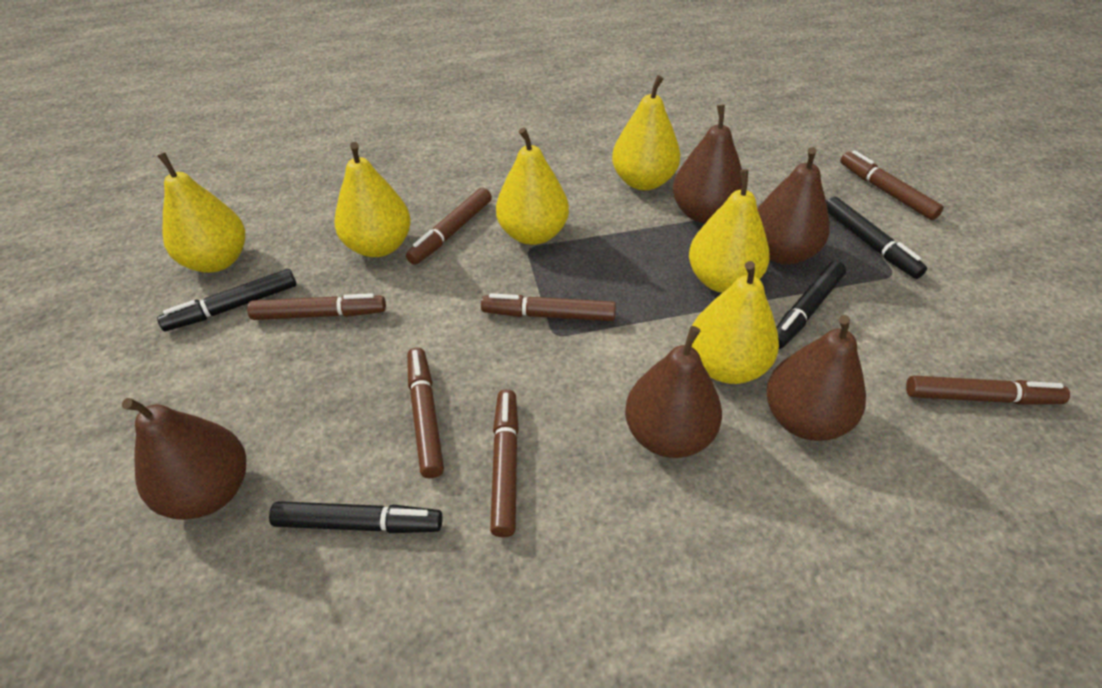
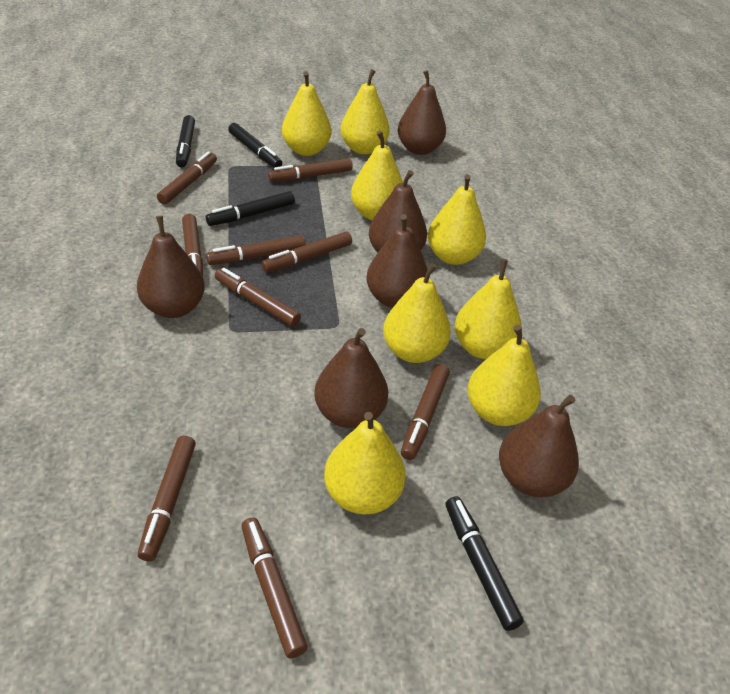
brown marker: [247,293,386,320] [406,187,492,265] [407,347,444,478] [481,293,616,321] [490,389,519,537] [840,150,944,220] [906,376,1070,405] = 7 -> [138,436,196,561] [157,151,217,205] [182,214,203,276] [206,235,306,265] [215,268,301,327] [241,517,308,658] [262,232,352,273] [268,158,353,182] [401,364,450,460] = 9
brown pear: [122,398,246,520] [625,326,722,458] [673,104,742,223] [757,147,830,265] [766,315,866,441] = 5 -> [137,216,205,318] [314,328,388,428] [366,214,428,308] [369,170,427,253] [398,70,446,155] [499,395,579,497] = 6
yellow pear: [157,152,245,273] [334,142,411,257] [496,127,569,245] [612,75,680,190] [689,169,770,293] [692,261,779,384] = 6 -> [282,71,331,156] [324,412,406,515] [341,69,390,155] [351,131,403,220] [383,263,451,363] [428,174,486,265] [455,259,522,359] [467,325,541,426] = 8

